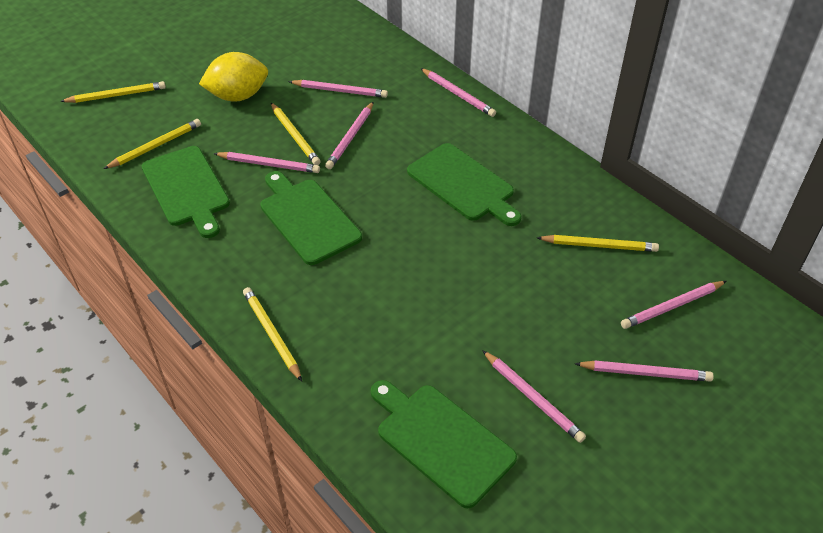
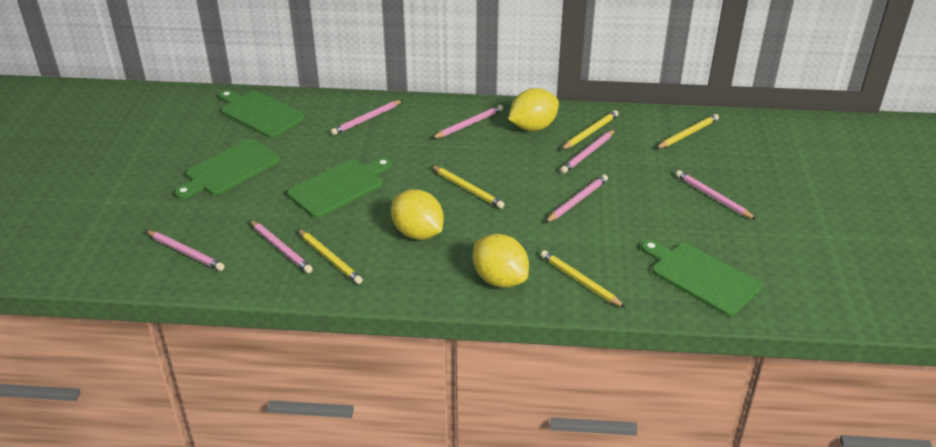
yellow lemon: [199,52,268,102] = 1 -> [391,189,444,240] [473,234,529,288] [508,88,559,131] = 3

